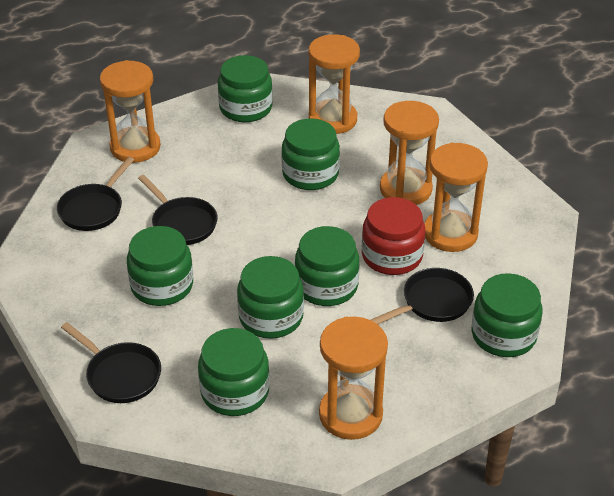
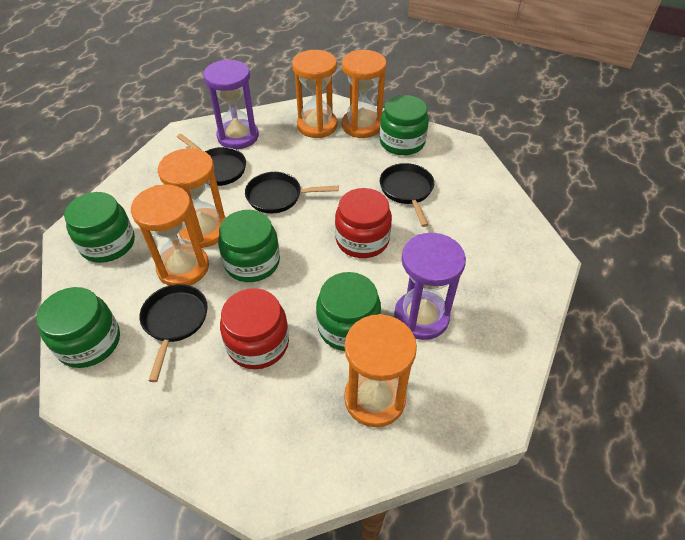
green jar: [127,226,193,306] [198,328,270,416] [218,55,273,122] [237,256,304,339] [282,118,340,190] [295,226,360,306] [472,273,542,357] = 7 -> [36,287,120,368] [64,192,135,263] [218,210,280,282] [316,272,381,351] [380,95,429,155] = 5
purple hourglass: none = 0 -> [203,59,259,149] [394,233,466,340] = 2
red jar: [362,197,425,275] = 1 -> [220,288,289,369] [335,188,392,258] = 2

